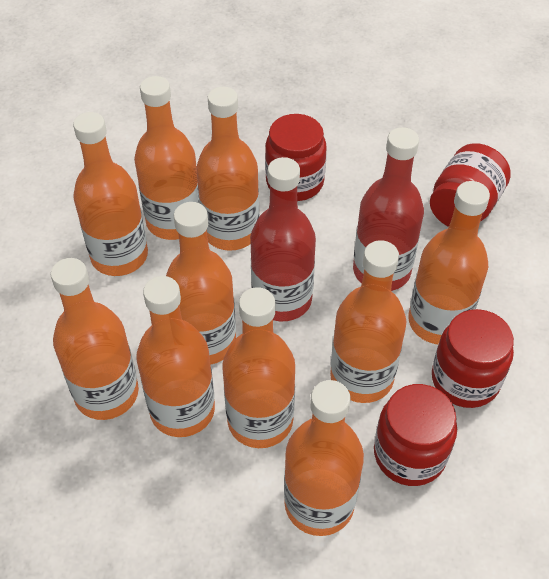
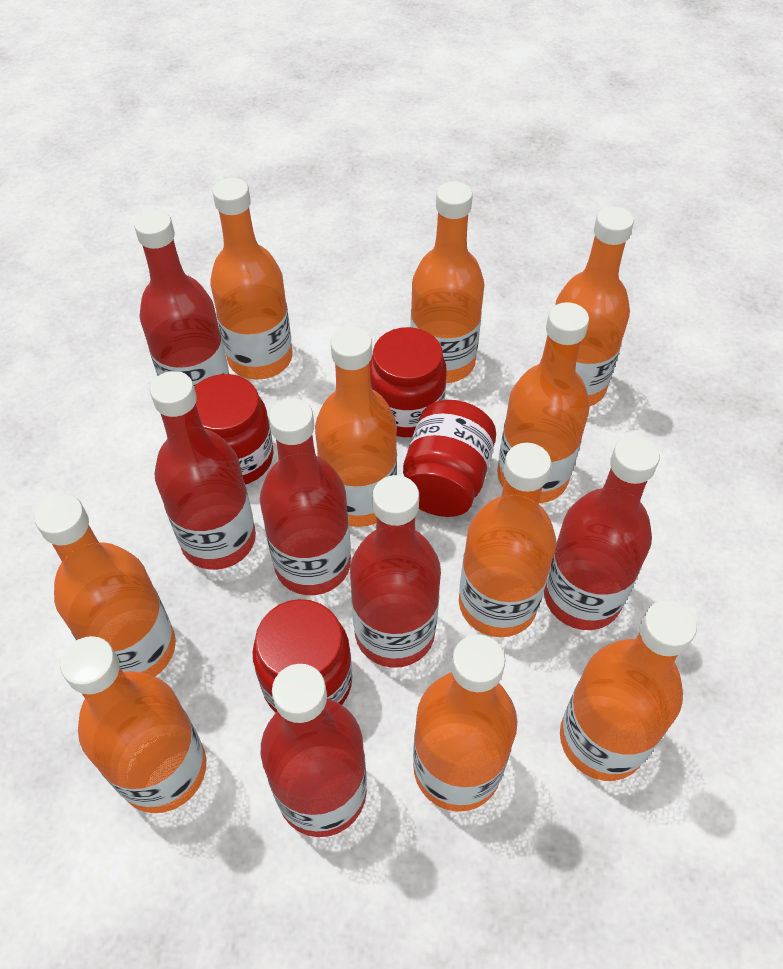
red bottle: [250,157,316,321] [353,127,424,291] = 2 -> [134,210,229,386] [150,371,256,570] [260,398,351,595] [261,664,367,837] [350,475,441,668] [544,435,660,630] = 6

